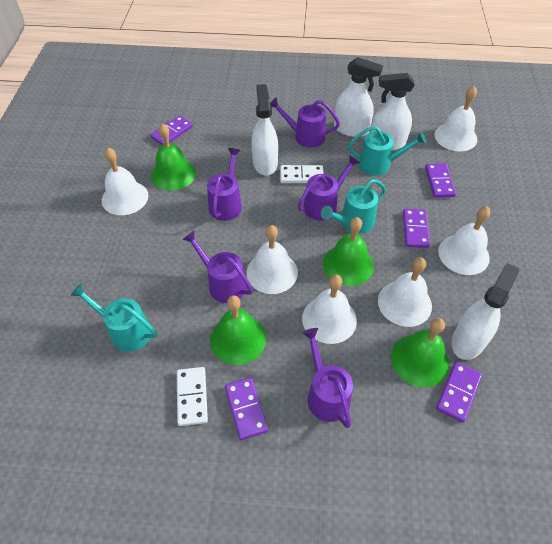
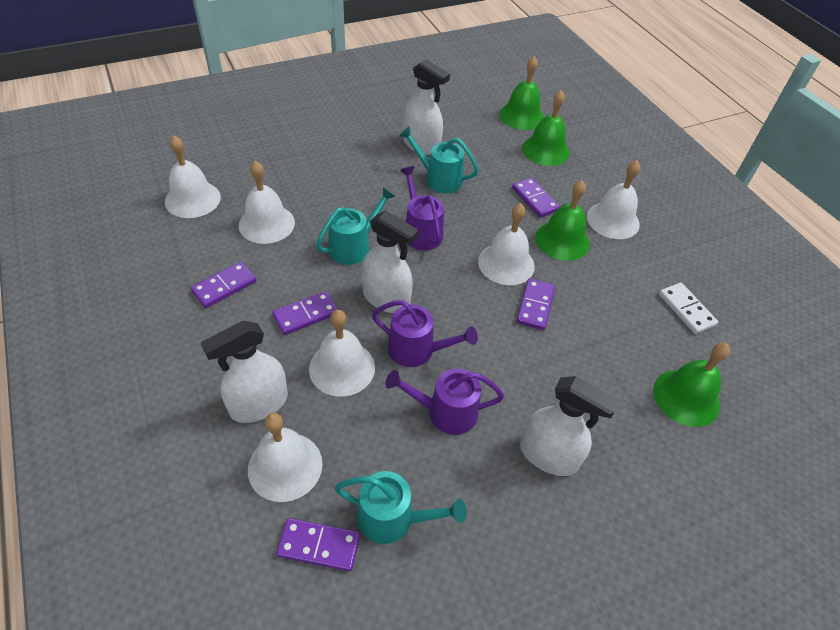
purple watering can: [183,231,253,303] [207,148,242,221] [270,97,340,148] [298,156,360,221] [302,328,353,428] = 5 -> [372,300,478,367] [385,369,504,435] [400,166,444,251] = 3
white domino: [177,367,208,426] [280,165,324,183] = 2 -> [659,283,718,334] = 1

